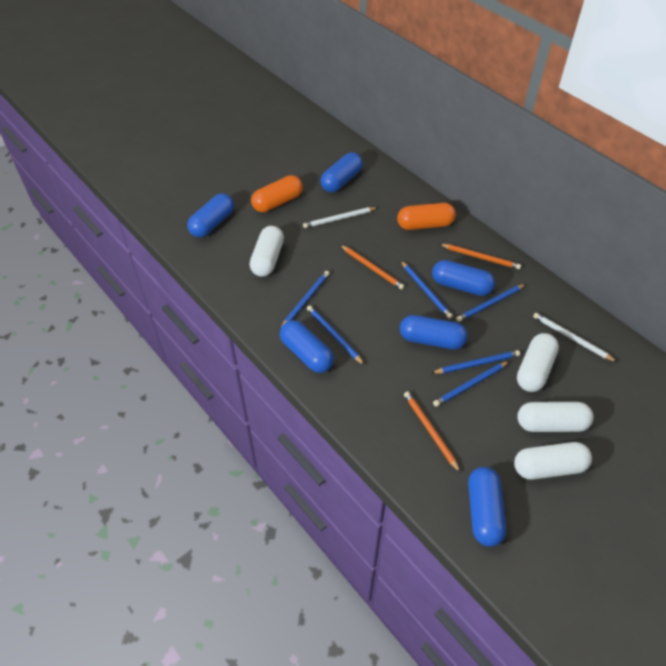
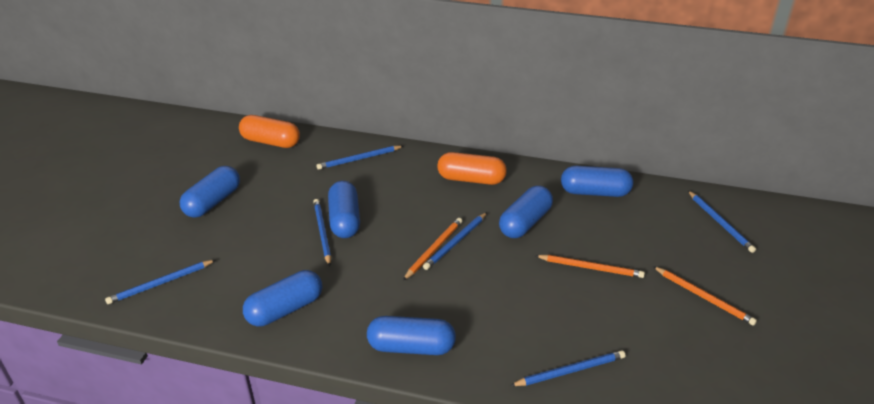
white capsule: [250,226,284,277] [514,442,592,480] [517,333,559,392] [517,402,594,432] = 4 -> none = 0
white pencil: [303,207,378,228] [533,313,617,362] = 2 -> none = 0

